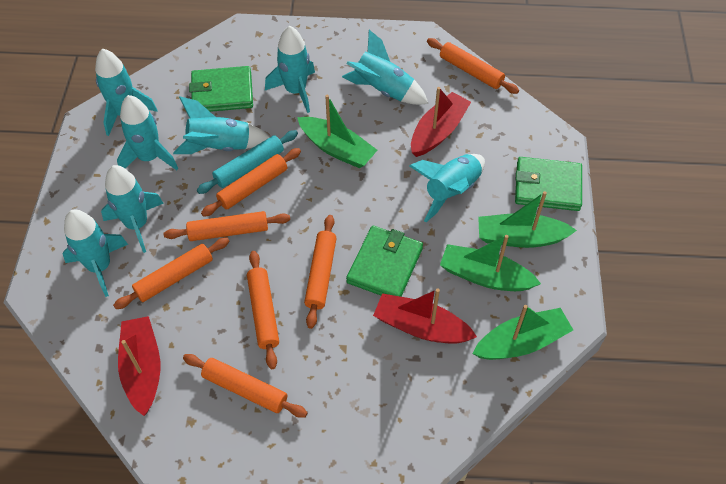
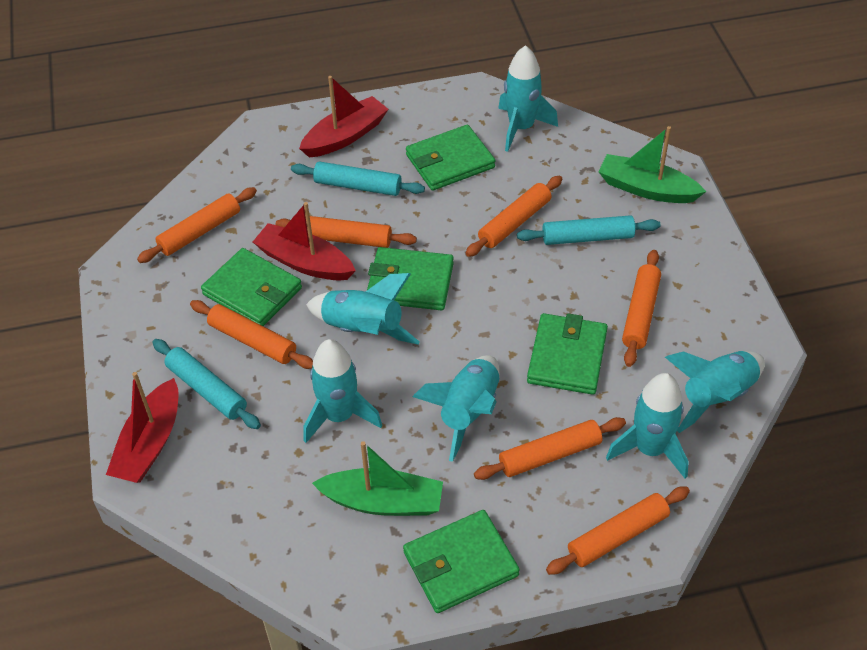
green boat: [297,94,378,168] [440,235,541,291] [472,305,573,360] [478,191,577,248] = 4 -> [312,441,443,516] [598,126,706,203] = 2
green wallet: [189,66,253,112] [346,226,423,297] [515,157,582,211] = 3 -> [201,248,302,326] [367,247,454,310] [403,510,520,613] [406,125,495,191] [527,313,608,395] = 5
turquoise rocket: [62,209,128,297] [95,49,158,136] [101,165,164,253] [117,95,178,170] [173,96,270,154] [265,26,315,113] [342,30,428,105] [409,154,485,222] = 8 -> [304,339,382,443] [306,273,420,345] [412,355,499,462] [498,45,558,152] [606,373,689,478] [665,351,765,433] = 6
turquoise rolling pin: [197,130,298,194] = 1 -> [152,339,261,429] [291,161,425,196] [517,215,660,245] = 3

